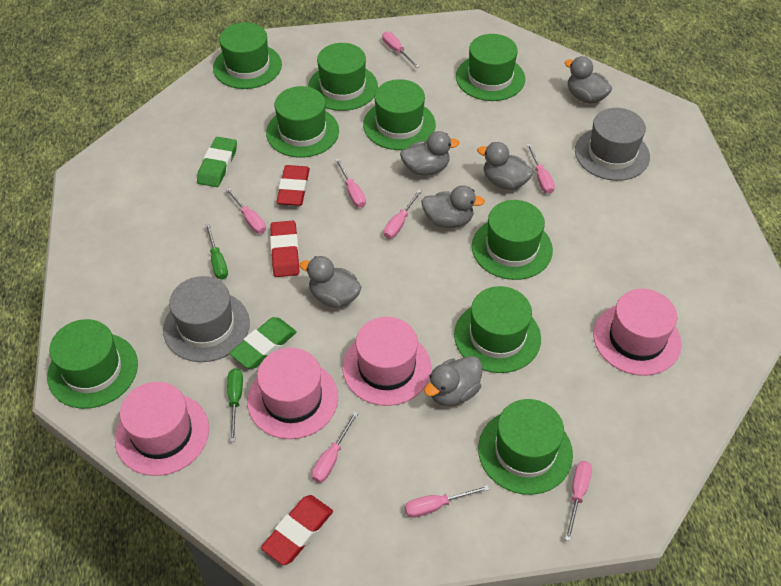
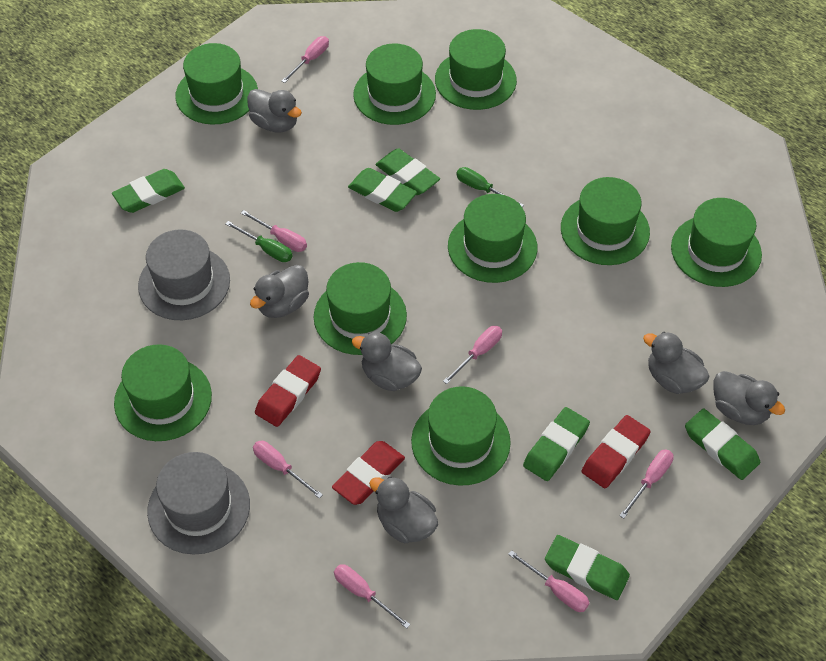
green eraser: [197,137,237,187] [230,317,297,369] = 2 -> [112,169,185,213] [348,168,417,212] [376,148,440,195] [523,407,590,481] [545,535,630,600] [685,408,760,480] = 6
pink hat: [115,382,209,476] [247,348,338,439] [342,317,431,406] [593,289,682,376] = 4 -> none = 0
pink screwdriver: [225,187,266,234] [312,412,358,483] [335,159,366,208] [382,32,420,68] [384,189,422,239] [405,485,490,518] [527,144,555,194] [565,461,592,541] = 8 -> [241,210,307,252] [253,441,323,498] [282,36,329,83] [334,564,410,629] [443,326,502,384] [508,550,589,612] [619,449,674,519] = 7

